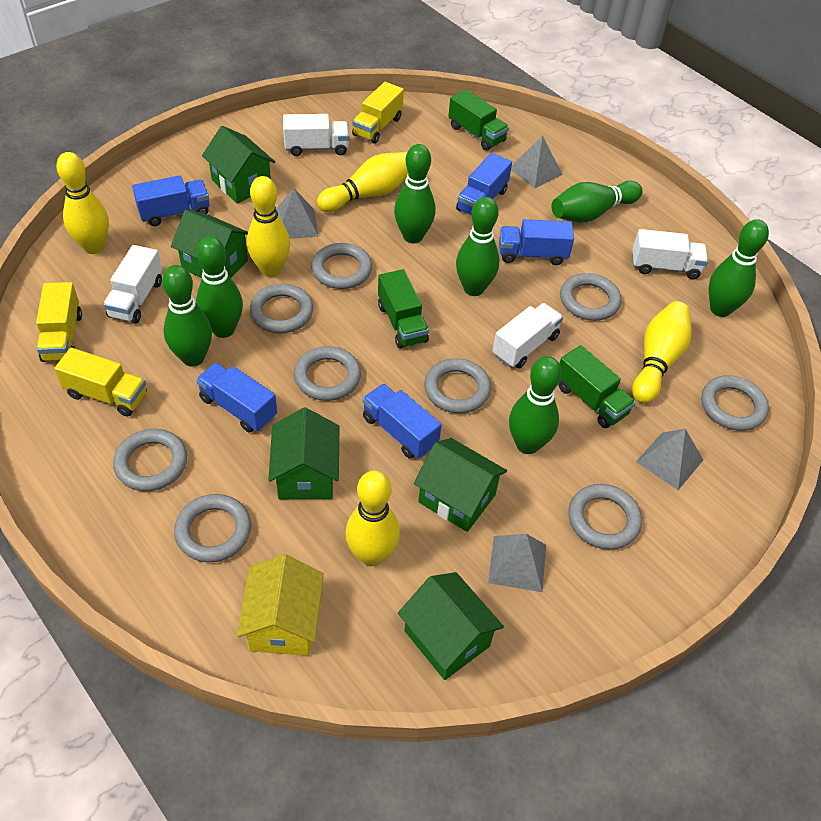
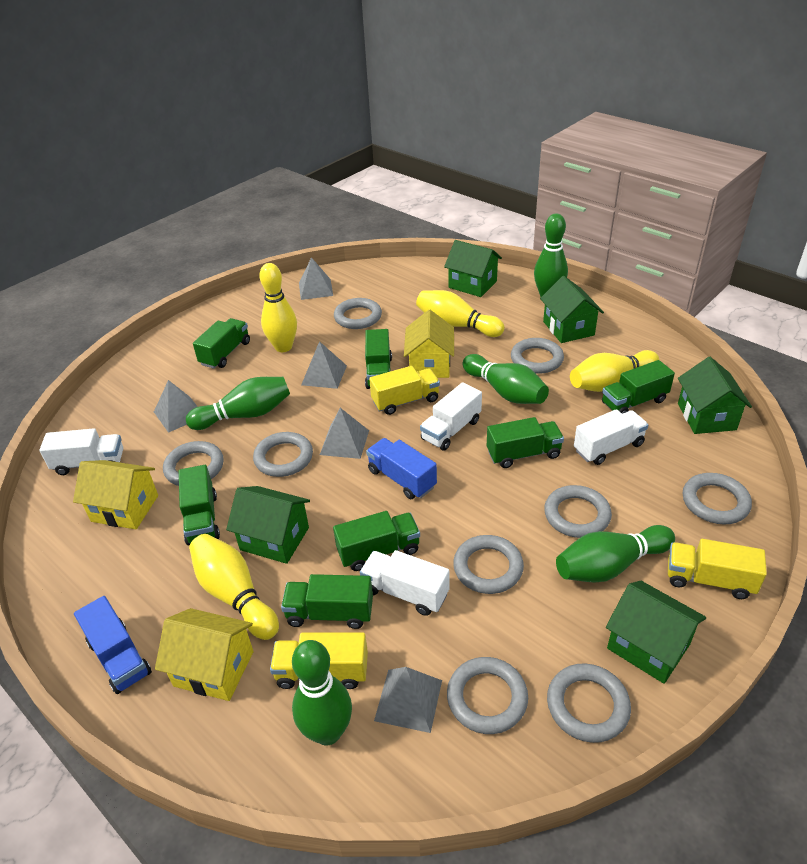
blue truck: [132,175,209,226] [196,363,277,433] [363,384,442,459] [456,153,512,215] [499,219,574,265] = 5 -> [74,596,152,694] [366,438,437,499] = 2
green bowling pin: [162,265,212,367] [196,236,243,338] [394,144,436,243] [456,197,499,296] [509,356,562,454] [552,181,643,222] [709,219,769,317] = 7 -> [186,377,290,430] [292,640,352,745] [463,354,549,404] [534,214,568,297] [556,525,675,582] = 5
green truck: [378,269,429,349] [448,89,509,151] [559,345,635,428] = 3 -> [179,465,220,545] [193,318,250,369] [281,574,373,629] [333,511,420,571] [365,329,392,389] [487,417,564,468] [602,360,675,414] = 7
grey pyramid: [276,188,319,239] [488,534,546,592] [511,136,563,189] [636,429,703,490] = 4 -> [154,380,198,433] [299,257,333,300] [301,341,347,389] [320,408,369,459] [374,667,442,733] = 5
yellow bowling pin: [56,152,109,254] [247,176,290,277] [317,152,408,212] [345,470,400,566] [632,301,692,404] = 5 -> [189,534,279,640] [259,263,297,352] [416,290,505,337] [570,350,659,392] = 4
yellow house: [237,554,324,656] = 1 -> [73,460,158,529] [155,608,254,701] [404,310,454,378] = 3

